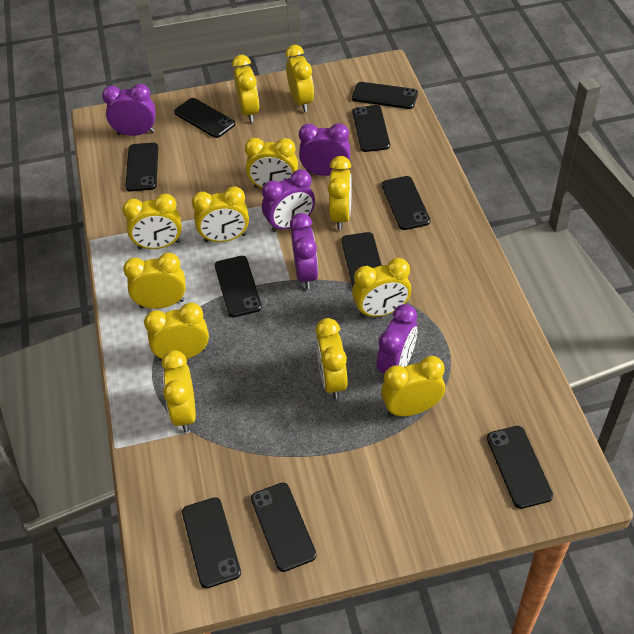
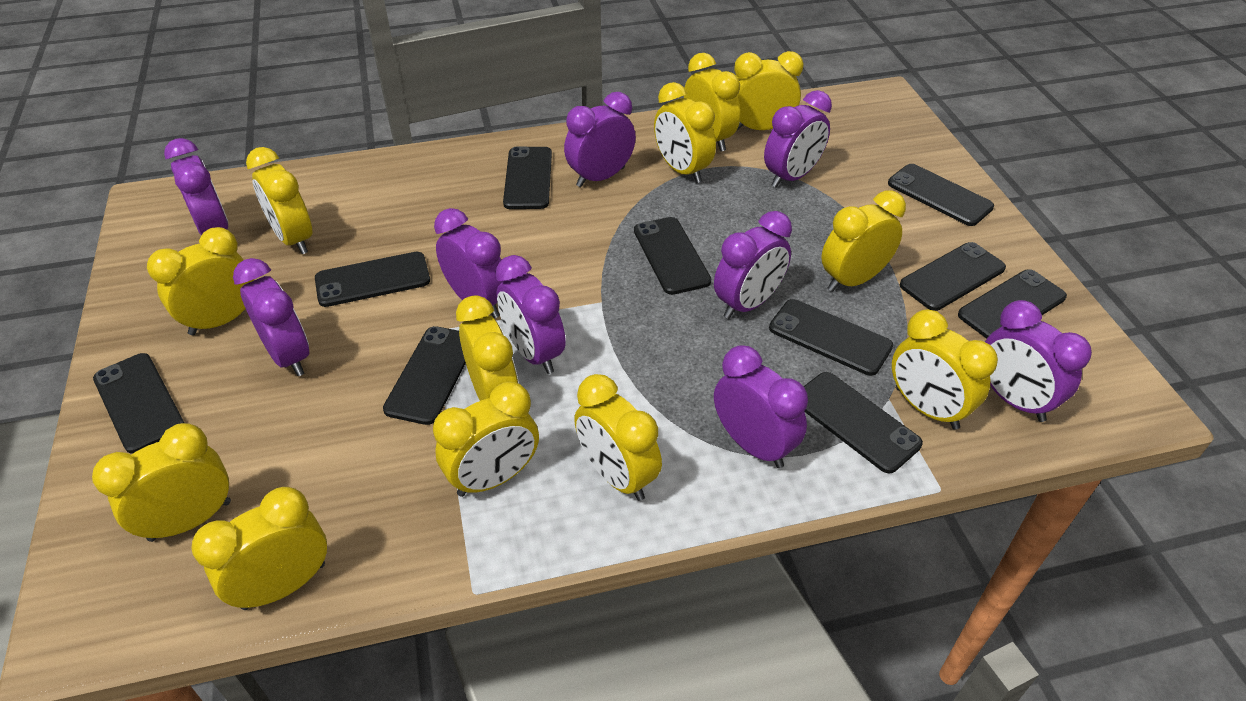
purple clock: [102,84,156,136] [262,170,315,232] [290,213,318,290] [299,123,350,176] [377,304,418,374] = 5 -> [164,138,228,235] [233,258,309,376] [434,208,505,318] [495,255,566,374] [564,92,636,187] [714,211,792,319] [714,345,808,468] [764,90,832,188] [985,300,1092,422] = 9

